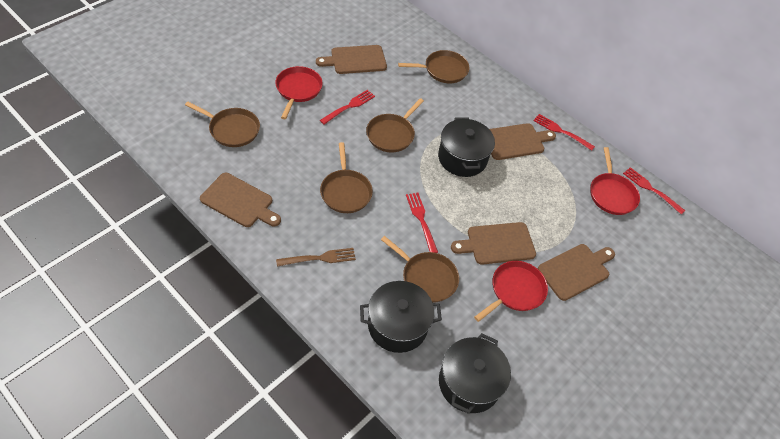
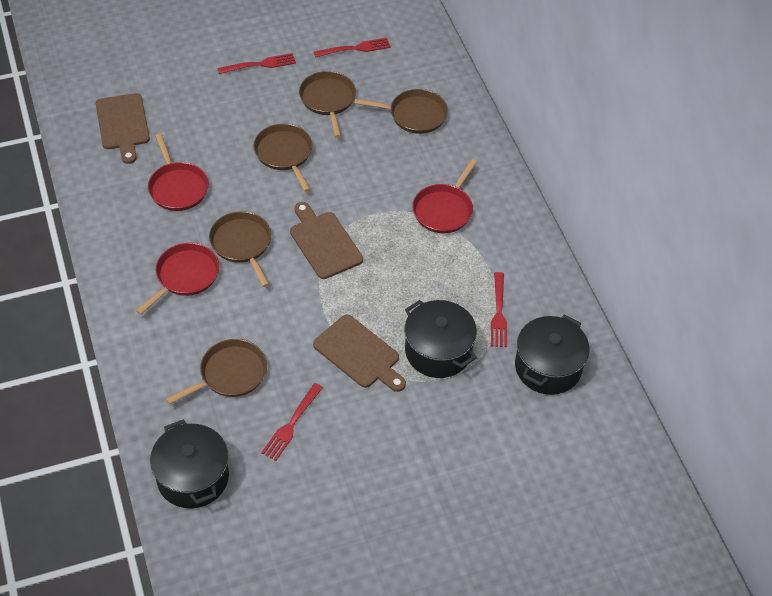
brown cutting board: [200,173,281,227] [316,45,387,74] [451,222,536,265] [489,123,556,160] [538,244,615,301] = 5 -> [96,93,150,164] [290,202,363,279] [313,315,406,392] = 3
brown fork: [276,248,356,267] = 1 -> none = 0

